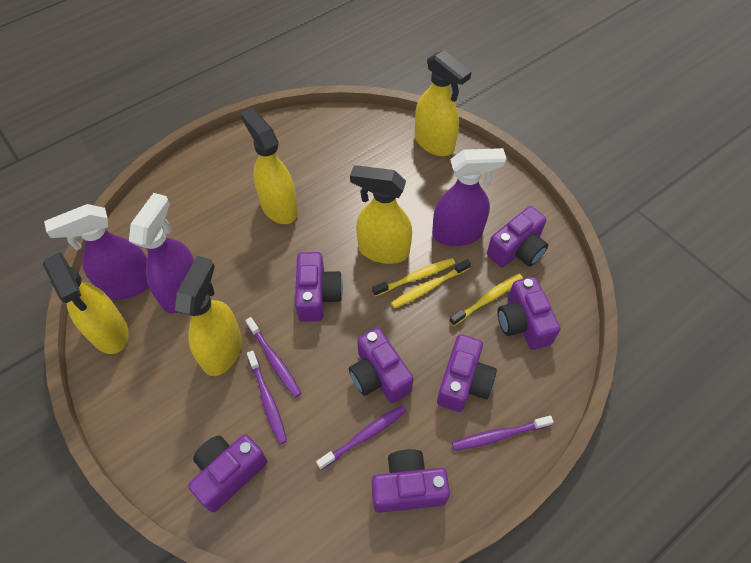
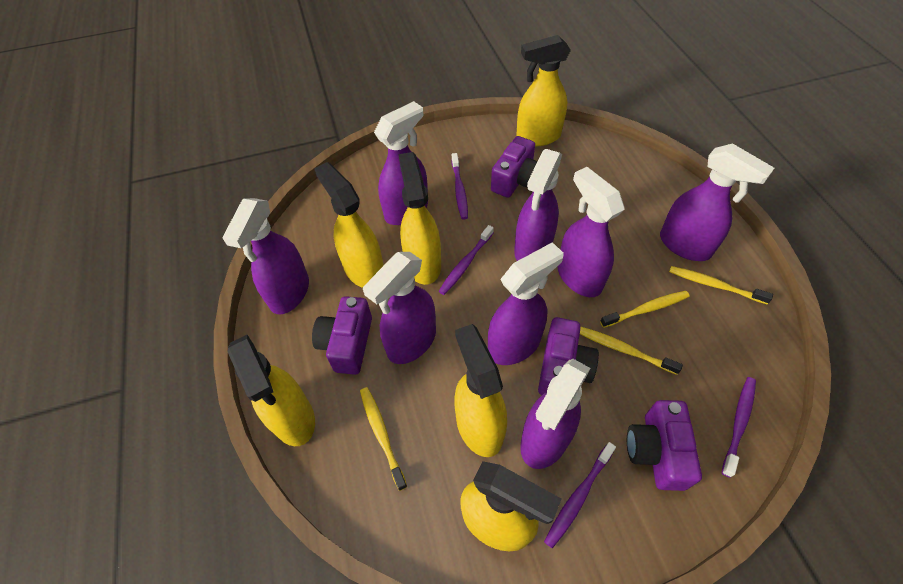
purple camera: [188,434,267,512] [295,252,343,322] [349,328,414,403] [372,449,450,513] [437,334,497,412] [487,206,548,267] [498,277,560,350] = 7 -> [312,296,372,375] [491,136,538,198] [538,317,599,395] [627,400,702,491] = 4
purple spray bottle: [44,204,149,300] [129,193,194,314] [432,148,507,246] = 3 -> [222,198,309,314] [363,252,436,364] [374,101,428,225] [488,242,564,365] [514,149,562,261] [520,359,590,469] [557,167,625,297] [660,143,774,261] = 8
yellow spray bottle: [43,252,129,354] [175,256,242,376] [240,108,298,224] [350,165,412,264] [415,50,471,156] = 5 -> [227,335,315,446] [314,162,383,288] [398,152,441,285] [454,324,507,457] [460,461,562,551] [516,35,571,146] = 6
yellow toothbrush: [372,258,455,296] [391,259,471,308] [449,274,523,326] = 3 -> [360,387,407,491] [580,326,683,375] [600,291,690,328] [669,266,773,304] = 4

